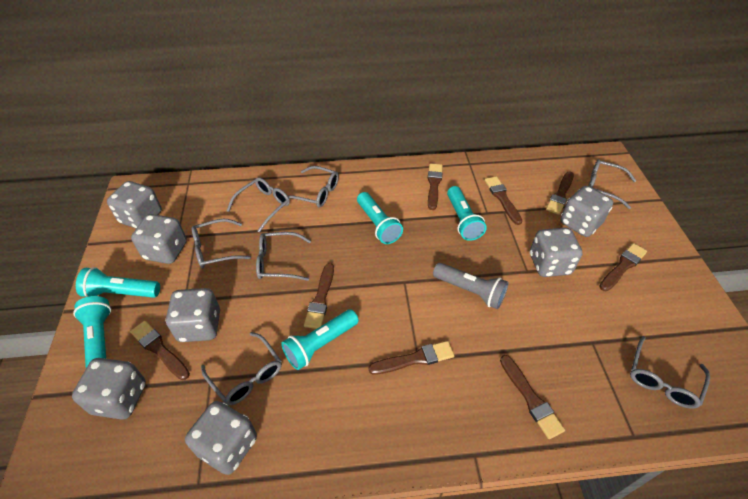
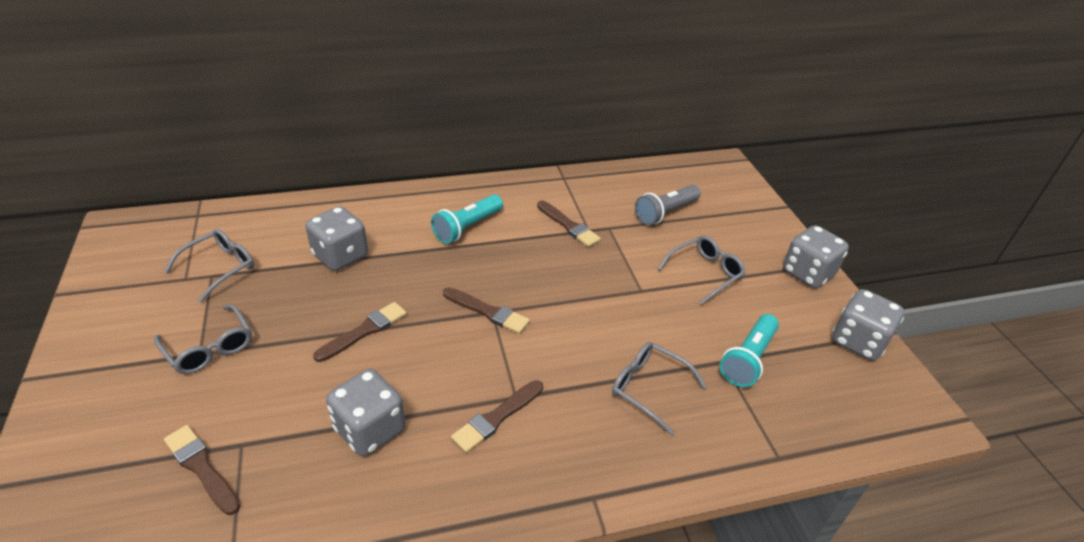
brown brush: [130,321,190,380] [304,263,334,329] [369,341,454,375] [428,163,443,210] [485,176,522,225] [500,355,565,439] [546,172,574,215] [599,243,647,291] = 8 -> [164,425,240,515] [313,302,407,362] [443,287,530,334] [451,380,543,453] [537,201,601,247] = 5
grey dice: [72,358,146,420] [107,181,162,228] [131,214,187,264] [165,288,220,342] [185,401,257,475] [530,227,583,277] [560,186,613,237] = 7 -> [306,206,368,271] [326,369,405,456] [783,225,849,288] [832,289,904,361] = 4
grey glasses: [192,219,251,268] [201,332,282,405] [227,178,290,232] [256,232,311,281] [288,166,339,207] [588,159,636,209] [630,336,710,409] = 7 -> [154,304,252,374] [164,229,254,302] [612,342,707,435] [657,236,746,305] = 4
turquoise flashlight: [73,296,111,368] [76,267,160,298] [281,309,359,370] [357,192,403,244] [447,186,487,241] = 5 -> [431,195,503,244] [720,314,779,387] = 2

